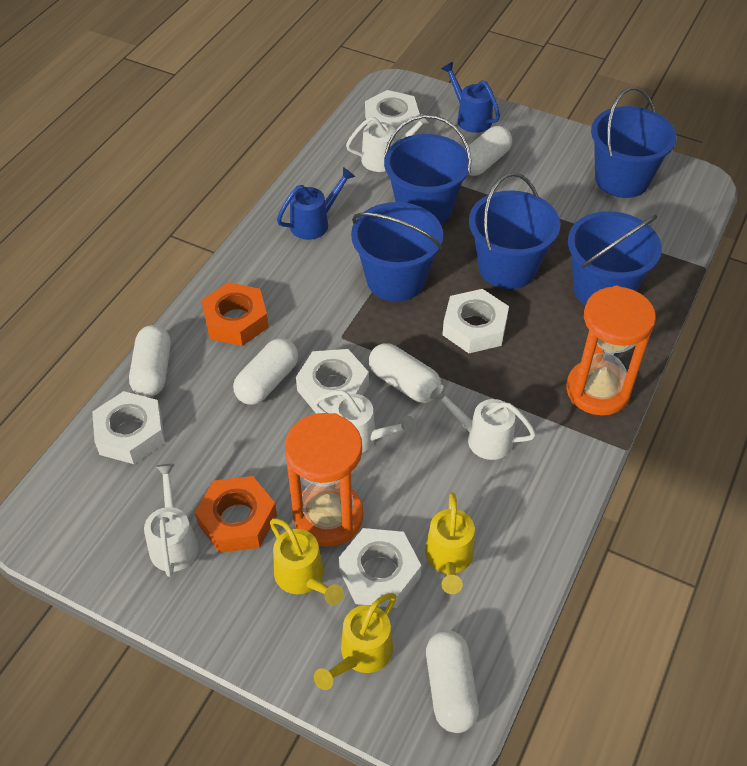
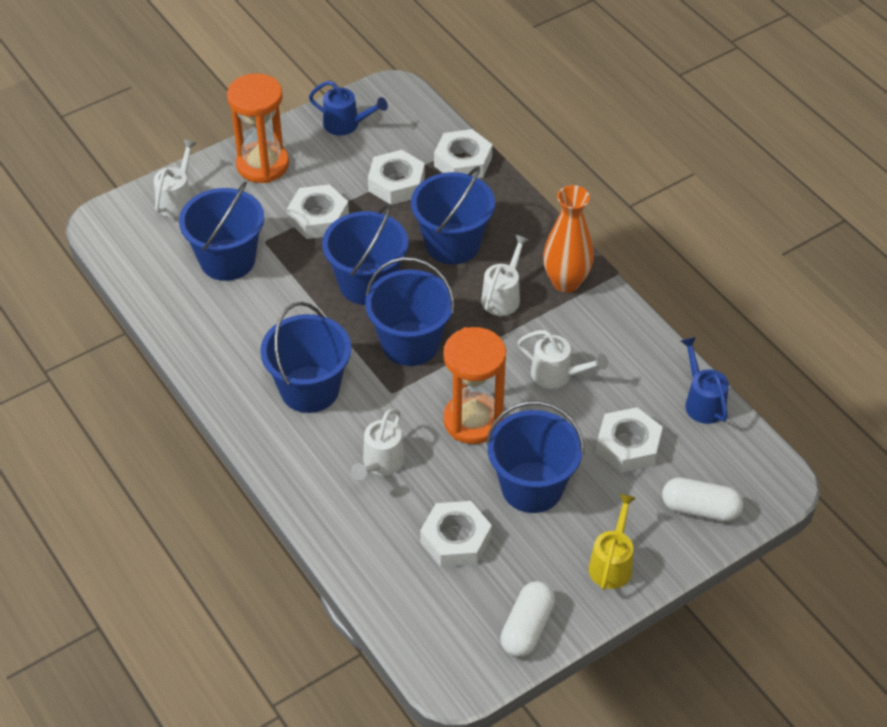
blue bucket: [351,202,443,302] [384,115,471,224] [469,173,560,289] [568,211,662,305] [591,87,677,198] = 5 -> [179,181,264,281] [260,302,351,413] [322,204,408,305] [365,257,454,366] [411,166,495,264] [486,401,584,513] = 6
orange nut: [195,476,277,553] [202,282,269,346] = 2 -> none = 0
orange vase: none = 0 -> [543,185,594,293] = 1
white capsule: [129,325,171,397] [233,338,298,405] [369,343,441,403] [426,630,479,733] [465,126,512,176] = 5 -> [500,581,555,657] [662,477,743,522] = 2
yellow watering can: [270,518,344,605] [314,593,397,690] [425,492,475,594] = 3 -> [589,494,636,590] = 1

